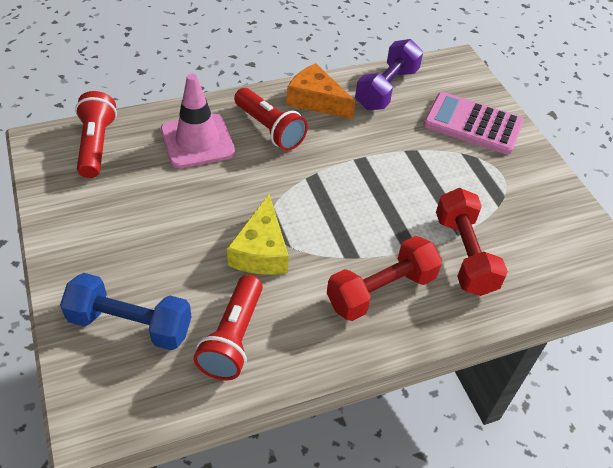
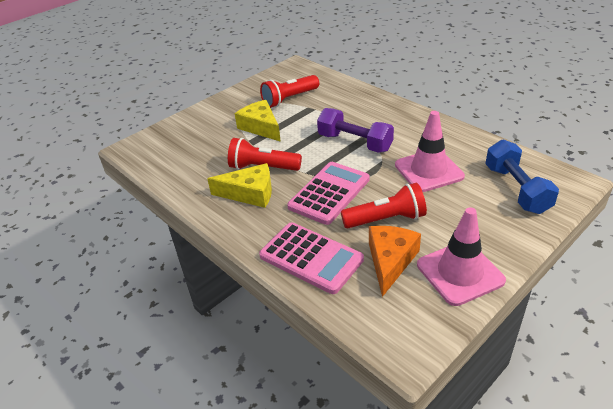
pink calculator: [424,92,524,155] = 1 -> [259,222,364,294] [287,162,370,225] = 2
pink traffic cone: [161,74,235,168] = 1 -> [395,111,465,192] [417,207,506,306] = 2
red dumbbell: [327,236,442,321] [436,188,508,296] = 2 -> none = 0
yellow cheese: [227,194,289,274] = 1 -> [207,163,272,208] [235,100,281,142] = 2

